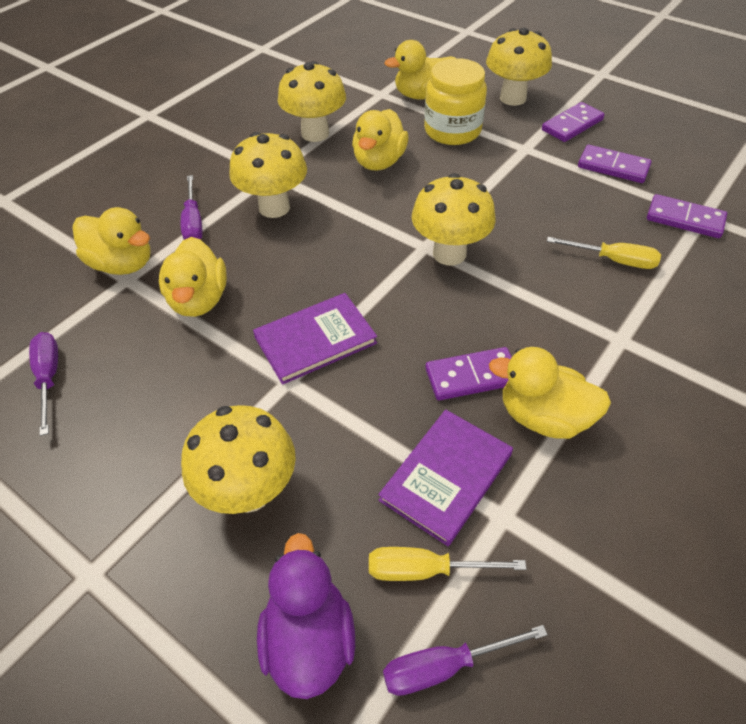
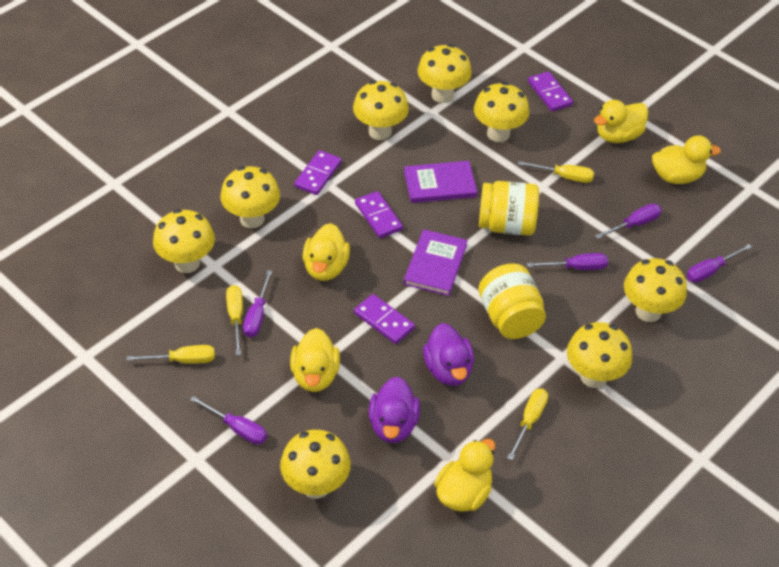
purple duck: [257,533,355,699] = 1 -> [369,377,420,443] [423,323,474,386] = 2
purple screwdriver: [29,332,58,436] [181,175,203,240] [383,625,548,696] = 3 -> [190,396,267,444] [243,270,272,338] [527,253,608,270] [595,204,662,239] [687,244,752,283] = 5
yellow jar: [424,58,487,145] = 1 -> [478,263,546,339] [479,181,539,236] = 2
yellow mushroom: [181,405,296,514] [229,132,307,218] [278,61,346,142] [412,173,496,266] [486,28,552,106] = 5 -> [153,209,215,273] [220,166,280,228] [280,430,351,499] [353,81,409,140] [418,44,472,103] [474,82,529,142] [567,322,632,388] [624,258,687,322] = 8
yellow screwdriver: [369,547,527,581] [547,237,661,269] = 2 -> [127,345,215,364] [226,285,243,355] [507,389,548,460] [518,161,594,183] = 4

